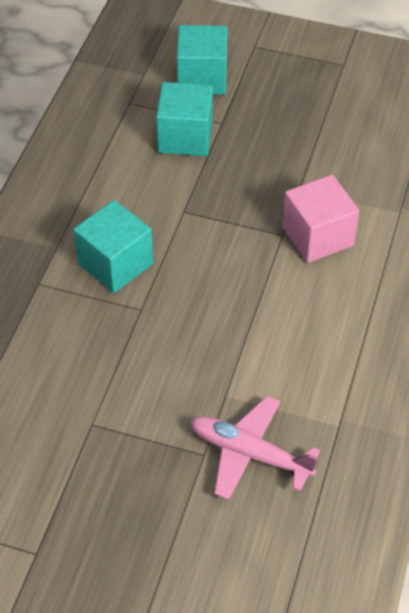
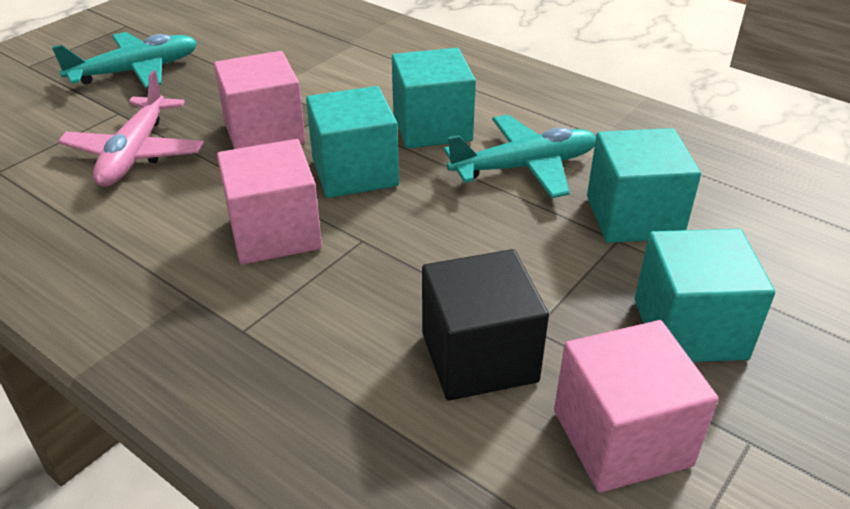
black cube: none = 0 -> [422,249,549,401] = 1
pink cube: [283,175,359,263] = 1 -> [214,51,306,149] [217,139,322,265] [554,320,719,492] = 3
turquoise cube: [73,200,154,293] [156,82,213,156] [177,25,228,95] = 3 -> [306,86,399,198] [392,48,476,148] [587,128,701,243] [635,229,775,362] = 4
turquoise plane: none = 0 -> [52,32,197,88] [444,115,596,198] = 2

